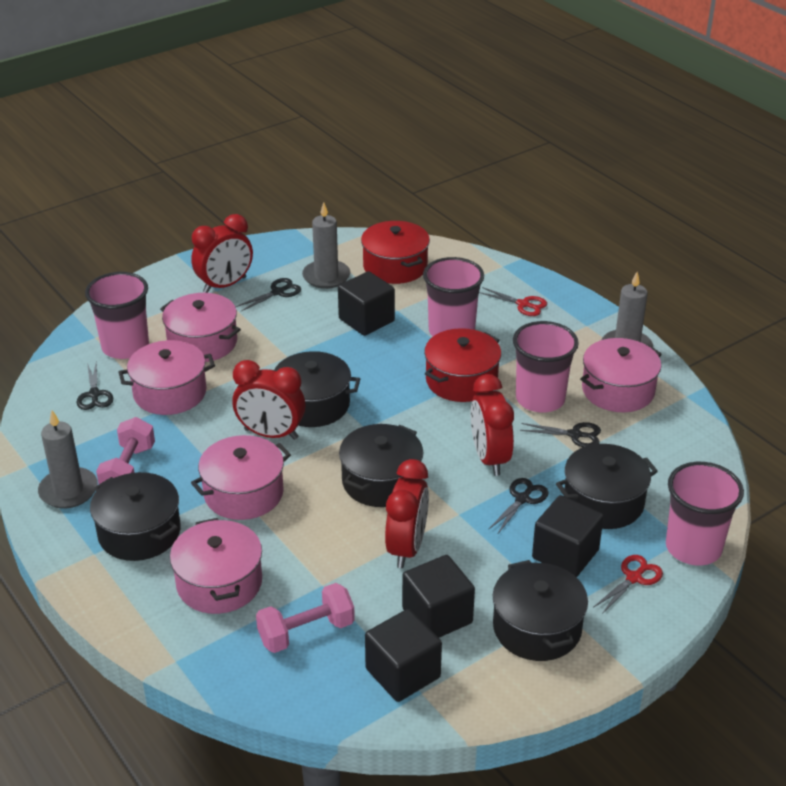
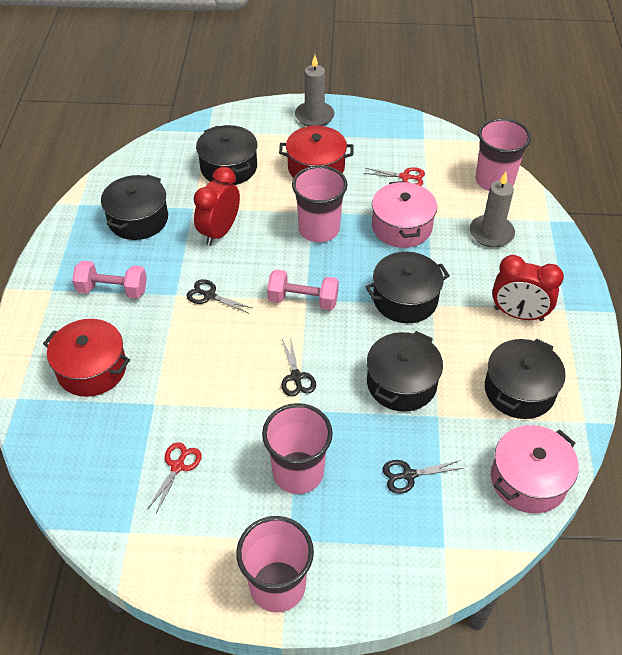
black cube: [338,271,395,336] [365,609,442,702] [402,555,475,638] [532,495,604,577] = 4 -> none = 0
black scissors: [77,362,113,410] [236,278,301,311] [488,478,548,535] [520,422,601,447] = 4 -> [187,279,252,313] [281,337,316,397] [382,460,463,494] = 3
grey candle: [38,410,98,508] [302,202,350,289] [602,272,653,347] = 3 -> [295,55,335,126] [470,172,515,248] = 2
pink pot: [118,340,215,415] [160,293,241,362] [170,518,262,614] [191,435,291,520] [580,338,662,412] = 5 -> [372,181,437,248] [491,425,579,513] = 2
red clock: [191,214,253,293] [232,360,306,440] [385,459,429,568] [471,374,514,476] = 4 -> [194,167,240,246] [492,255,564,321] = 2

